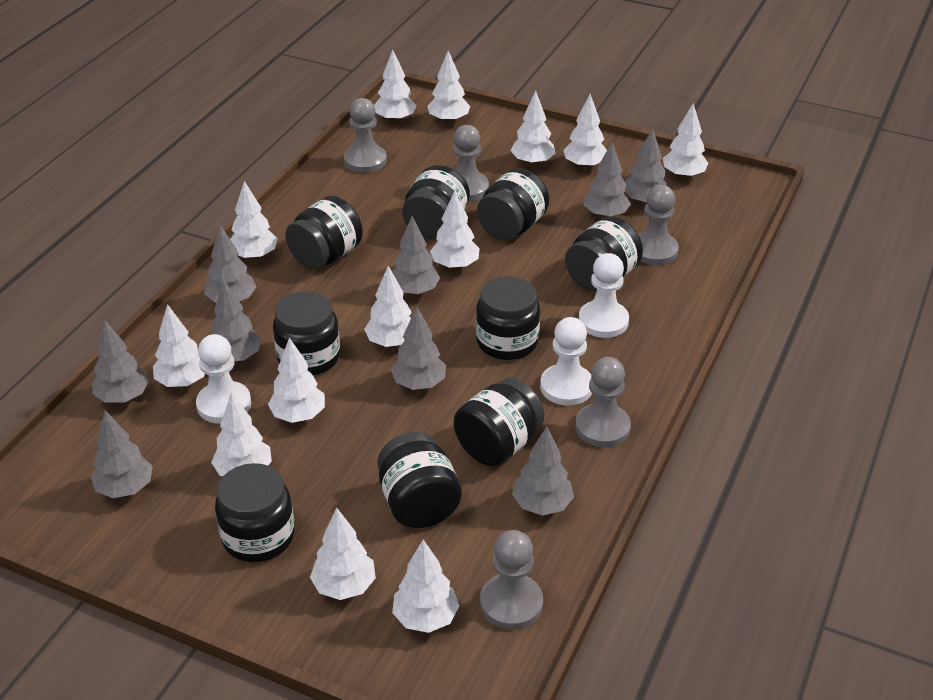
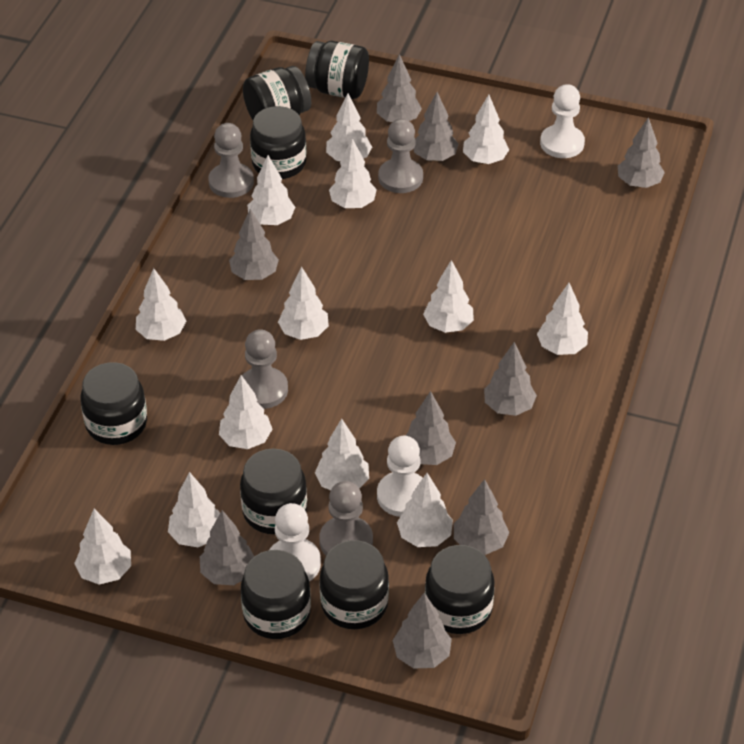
black jar: [215,463,295,562] [273,291,340,375] [285,196,363,269] [377,432,462,528] [402,165,470,238] [454,378,544,466] [476,276,540,360] [477,168,549,240] [565,217,643,291] = 9 -> [81,362,147,445] [240,449,307,534] [241,550,311,639] [243,66,311,120] [250,106,306,179] [305,41,369,99] [320,540,389,629] [425,545,495,634] = 8
grey pawn: [344,98,387,173] [453,125,489,201] [480,530,543,630] [575,357,631,448] [638,185,679,265] = 5 -> [208,123,254,198] [242,329,288,409] [319,481,373,555] [378,118,423,193] = 4

